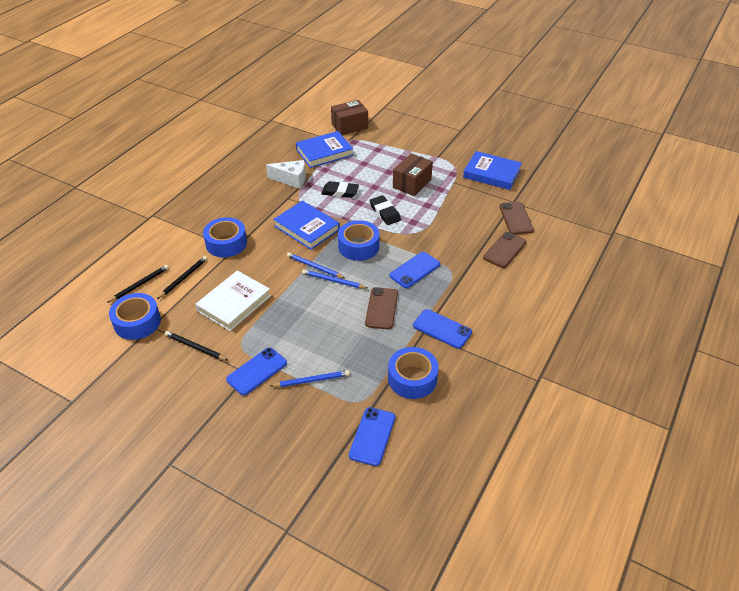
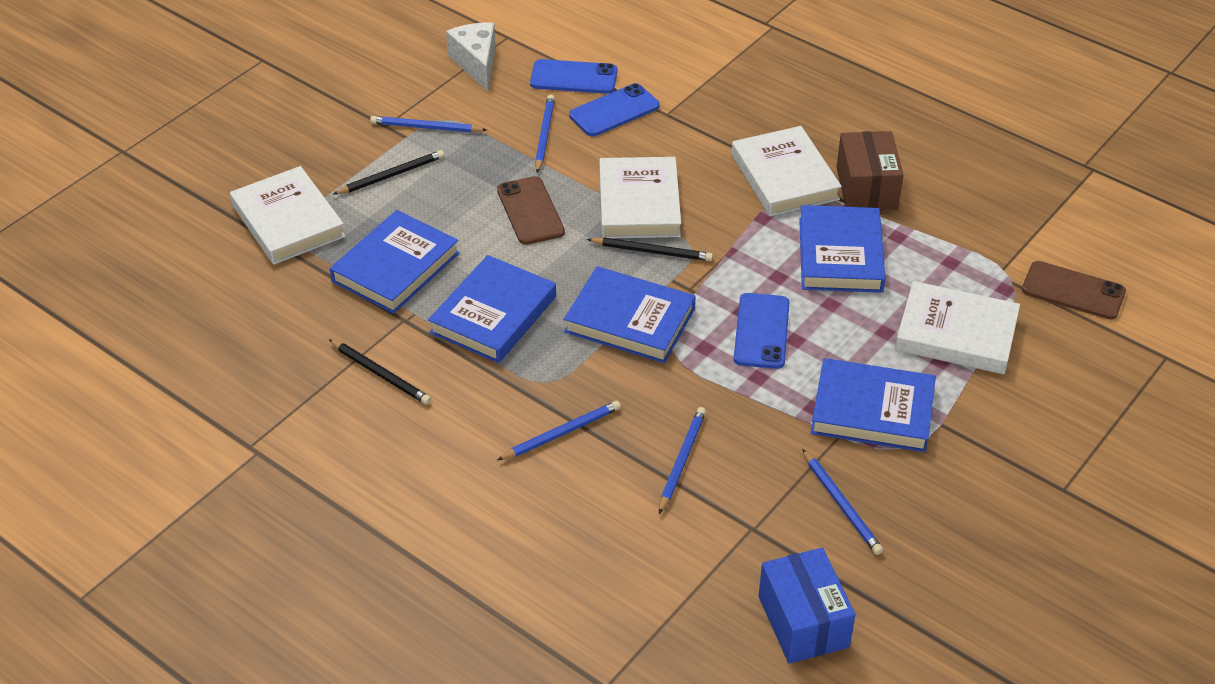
black eraser: [321,181,359,198] [370,195,401,225] = 2 -> none = 0
blue book: [273,201,340,250] [296,131,353,168] [463,151,522,190] = 3 -> [330,210,459,314] [428,255,556,363] [564,266,696,363] [799,205,885,293] [811,358,936,452] = 5
blue box: none = 0 -> [759,548,855,664] = 1
blue pencil: [271,370,350,387] [287,252,345,278] [302,269,367,289] = 3 -> [370,116,487,133] [497,401,621,460] [535,95,555,173] [659,407,706,514] [802,449,883,555] = 5
blue phone: [226,347,287,396] [349,407,395,466] [389,252,440,288] [413,309,472,349] = 4 -> [530,59,617,94] [569,83,660,136] [734,293,789,369] = 3
blue tape: [109,293,161,340] [203,217,247,257] [338,220,380,261] [388,347,439,399] = 4 -> none = 0
brown box: [331,100,368,135] [393,153,433,196] = 2 -> [837,131,904,210] = 1
brown phone: [365,287,398,329] [483,232,527,268] [499,202,534,235] = 3 -> [497,176,565,245] [1022,261,1126,320] = 2
white book: [196,271,271,331] = 1 -> [230,166,346,265] [599,157,681,238] [732,126,842,216] [895,281,1020,374] = 4

